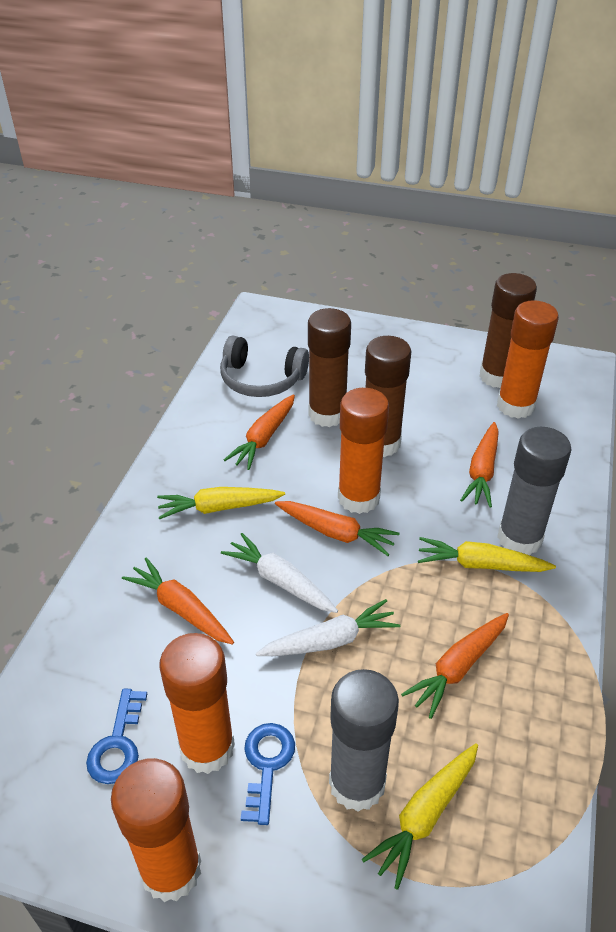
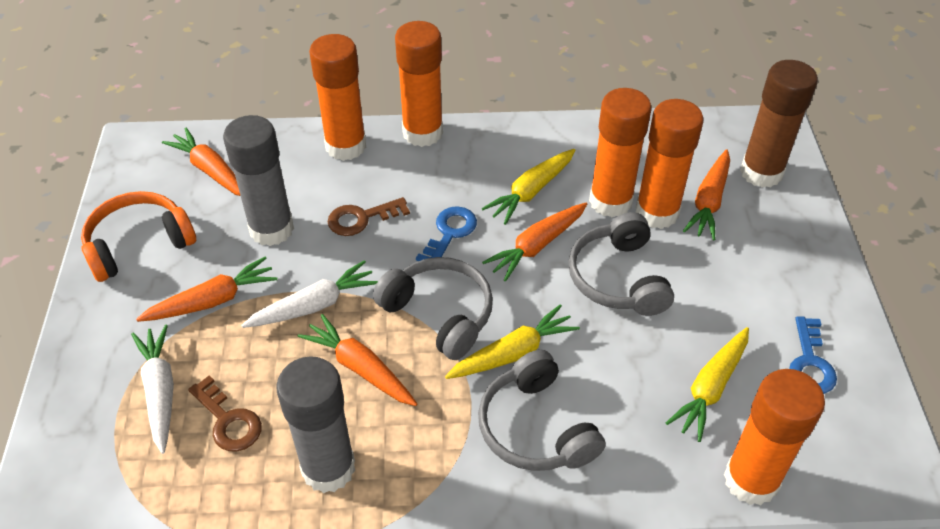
brown glue stick: [308,308,351,427] [365,336,412,457] [479,273,537,388] = 3 -> [740,60,818,188] = 1
brown key: none = 0 -> [188,375,262,452] [328,197,410,236] = 2
grey headphones: [220,335,309,397] = 1 -> [373,257,493,360] [478,350,606,471] [568,212,674,316] = 3
orange glue stick: [111,758,201,902] [159,633,235,774] [338,388,389,514] [497,300,559,419] = 4 -> [309,34,366,161] [395,21,443,147] [589,88,651,217] [635,99,704,229] [724,369,825,505] = 5
orange headphones: none = 0 -> [81,191,196,282] = 1

